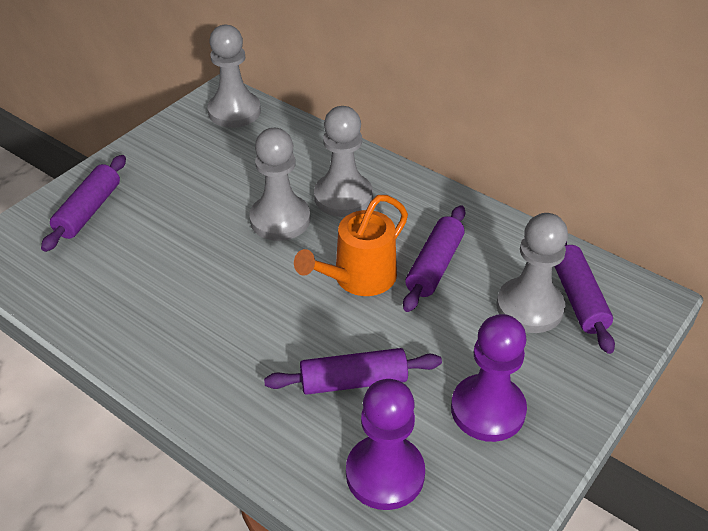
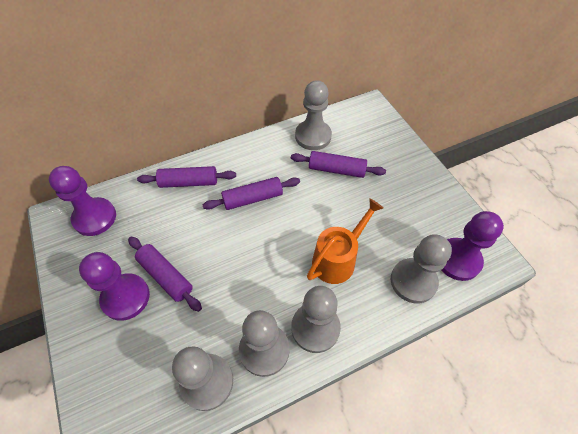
grey pawn: [207,25,261,128] [249,128,310,241] [314,106,373,217] [496,213,568,333] = 4 -> [172,347,233,411] [239,310,289,377] [291,286,341,353] [295,80,332,150] [391,234,452,303] = 5
purple pawn: [346,379,425,510] [451,314,527,442] = 2 -> [49,166,116,236] [79,252,150,321] [442,211,504,281] = 3

